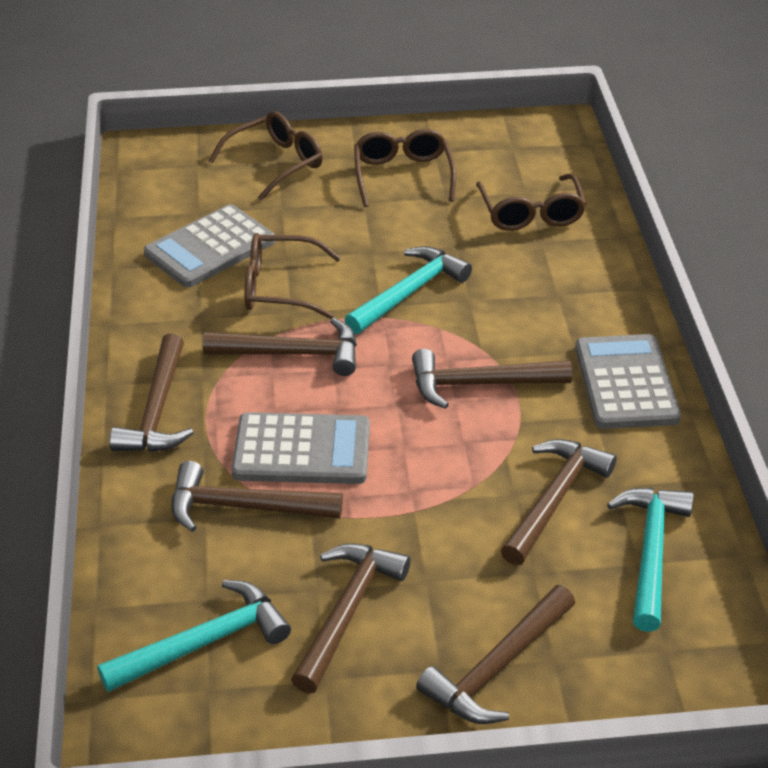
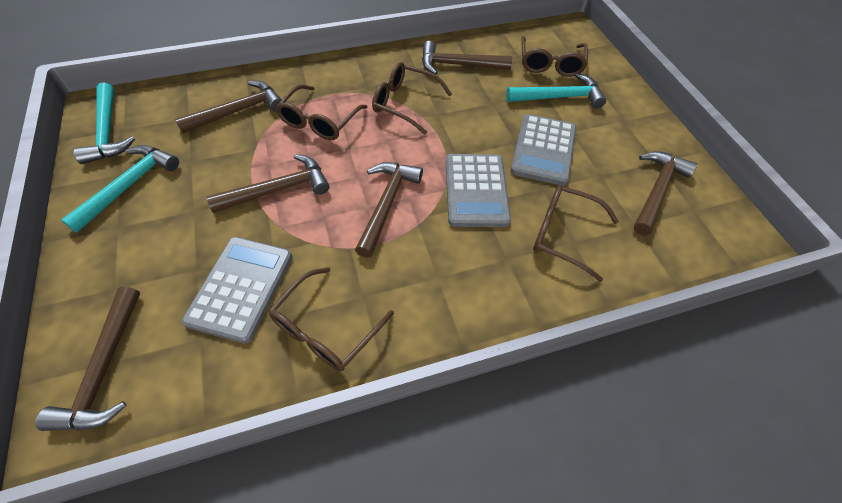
brown glasses: [209,111,323,201] [244,233,341,319] [354,129,456,207] [476,174,586,231] = 4 -> [269,267,394,371] [276,85,367,140] [372,62,452,135] [521,36,588,77] [533,185,619,282] = 5
brown hammer: [109,333,194,452] [171,461,343,532] [203,318,357,376] [291,543,411,694] [412,349,572,409] [416,585,575,724] [501,439,617,565] = 7 -> [36,287,140,431] [175,81,282,134] [206,154,329,213] [355,162,423,258] [422,41,512,74] [634,151,697,235] = 6

